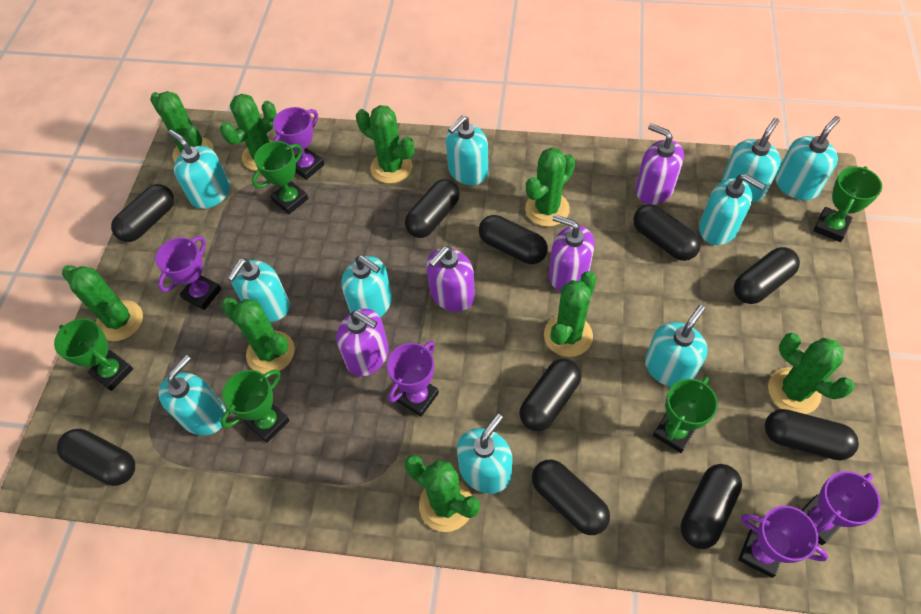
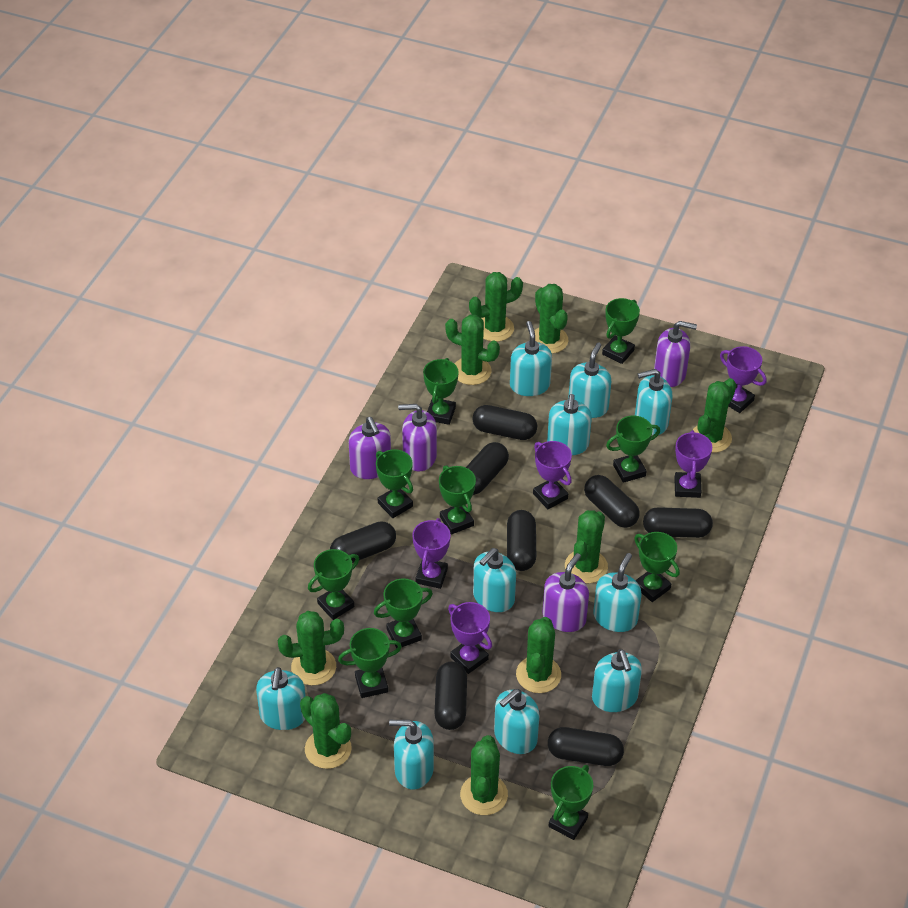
black capsule: [57,429,135,486] [111,184,174,242] [405,179,460,238] [479,215,548,264] [519,358,581,431] [532,459,610,535] [633,204,701,261] [680,464,742,549] [734,247,800,304] [765,409,859,461] = 10 -> [330,521,396,563] [434,662,467,730] [466,442,509,495] [472,405,537,440] [507,510,536,571] [548,727,624,766] [584,475,640,528] [643,507,713,538] = 8
green trophy: [54,318,133,391] [220,370,290,443] [252,141,309,214] [653,377,718,453] [813,166,882,242] = 5 -> [308,549,359,620] [338,628,402,698] [374,578,433,648] [376,449,413,518] [423,358,459,425] [439,465,476,535] [548,765,593,840] [602,298,640,364] [606,416,660,483] [634,532,680,602] = 10

